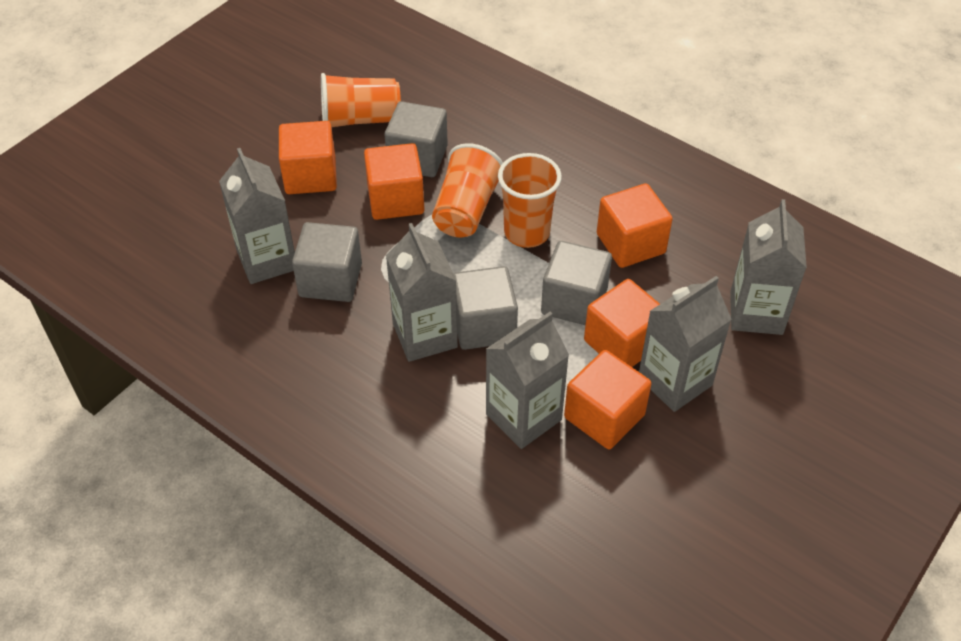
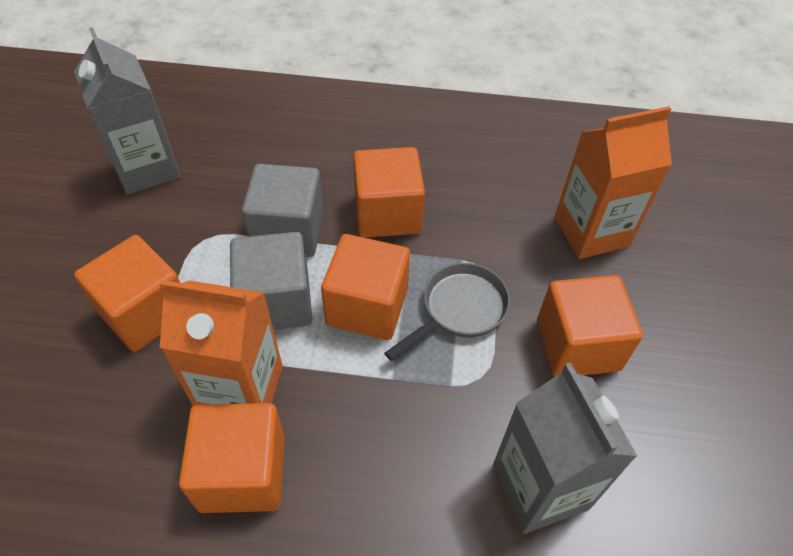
grey carton: [219,148,295,284] [386,223,458,362] [486,312,569,449] [639,276,732,412] [730,199,807,335] = 5 -> [74,27,181,194] [493,362,637,534] = 2
grey cube: [292,222,362,302] [385,101,448,177] [453,266,518,350] [541,241,612,325] = 4 -> [230,232,312,330] [242,164,324,257] = 2
grey pan: none = 0 -> [384,263,510,361] = 1
orange carton: none = 0 -> [159,280,283,406] [555,106,672,259] = 2
orange cup: [321,73,401,127] [432,143,503,238] [498,153,562,248] = 3 -> none = 0

